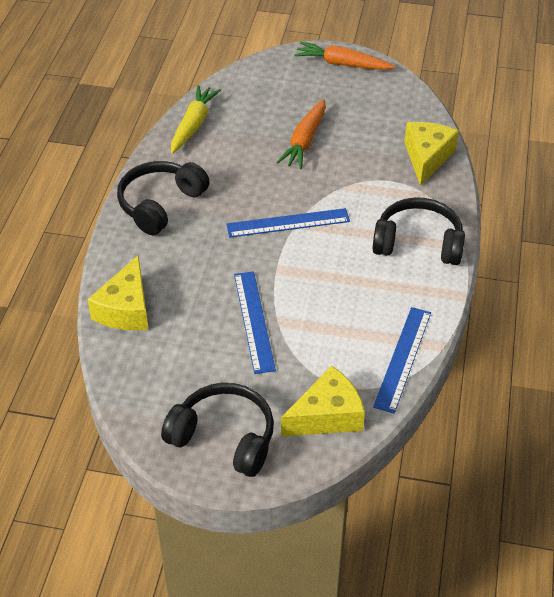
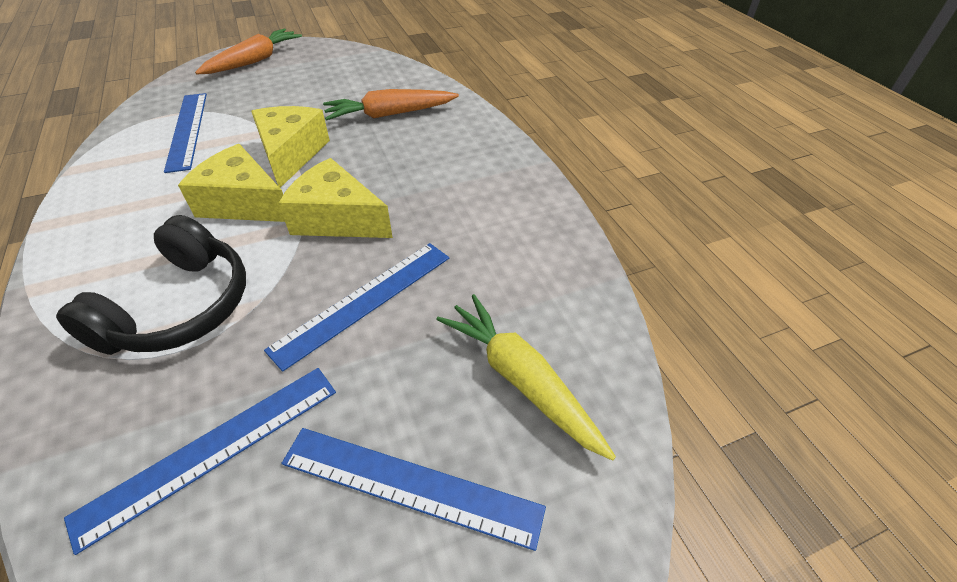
black headphones: [117,161,210,235] [161,383,274,477] [373,197,465,265] = 3 -> [56,215,246,355] = 1
blue ruler: [226,208,350,237] [234,271,276,374] [373,307,431,414] = 3 -> [64,368,336,555] [164,93,207,173] [264,243,449,372] [281,428,546,551] = 4

